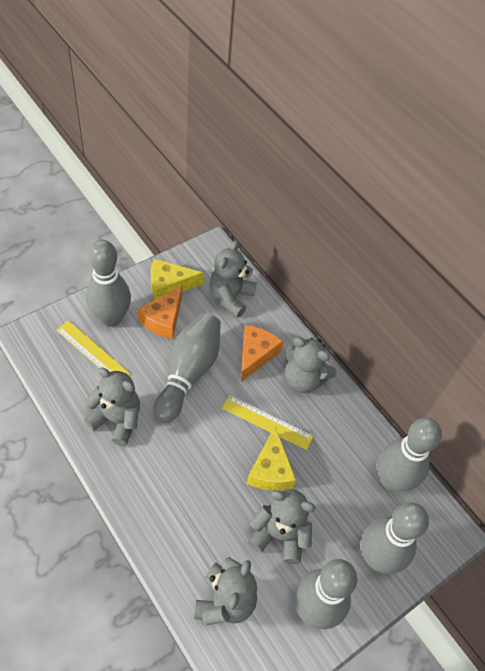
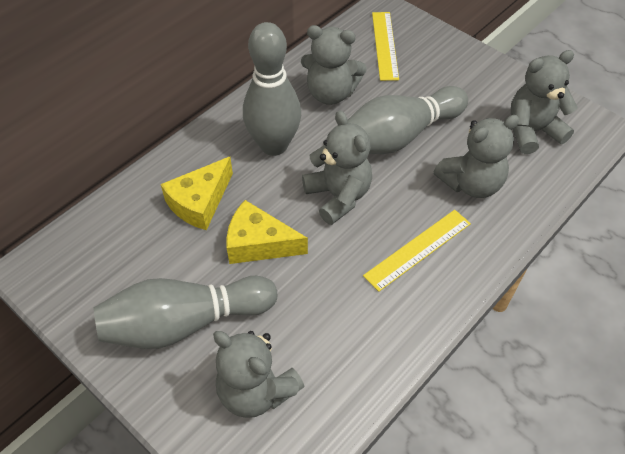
grey bowling pin: [86,240,131,327] [153,313,221,423] [294,559,358,629] [361,502,429,574] [377,417,442,492] = 5 -> [93,276,277,349] [243,22,301,156] [348,86,468,154] = 3
orange cheese: [137,285,182,339] [241,325,283,382] = 2 -> none = 0

